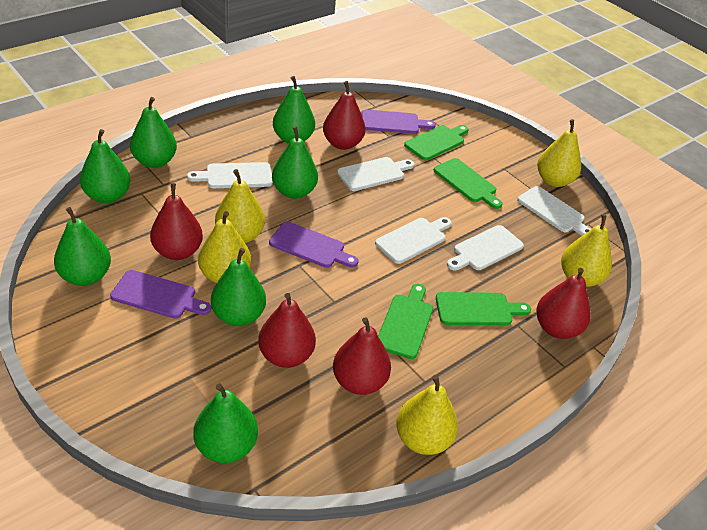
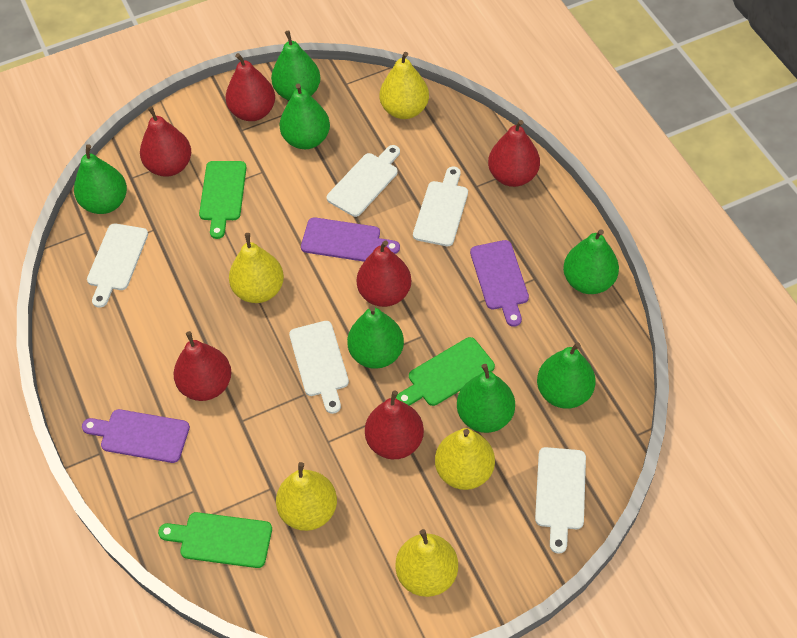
green cutting board: [378,283,433,359] [404,125,469,160] [434,158,503,209] [436,292,531,325] = 4 -> [158,512,272,568] [199,161,247,239] [396,337,495,406] = 3
red pear: [150,183,203,260] [258,293,316,368] [323,81,365,150] [333,317,391,395] [536,268,591,339] = 5 -> [140,106,191,177] [174,331,231,401] [225,53,275,121] [357,240,411,307] [365,390,424,459] [488,120,540,187] = 6

